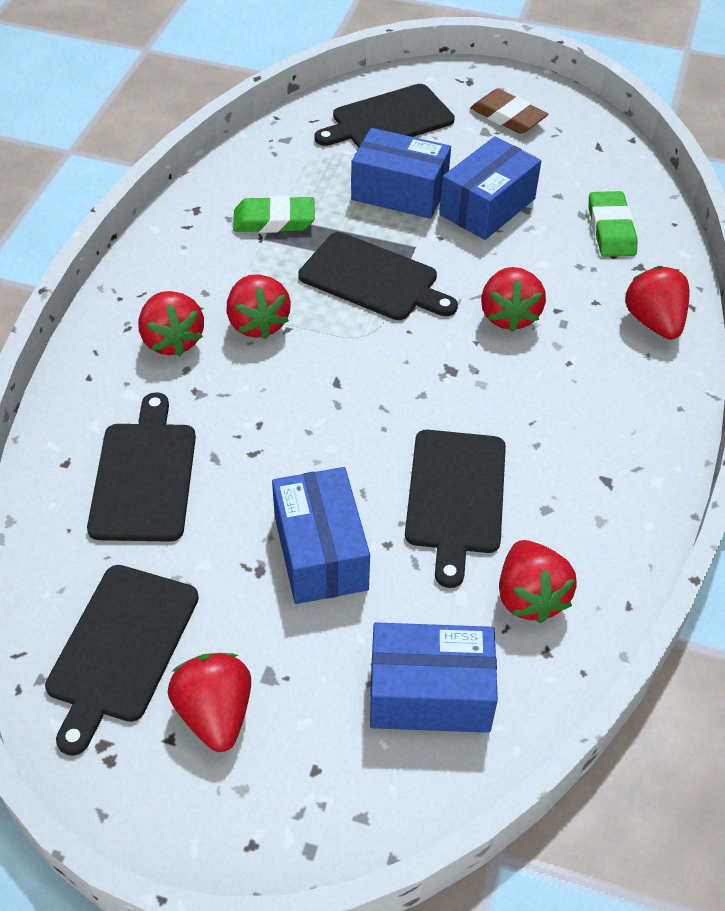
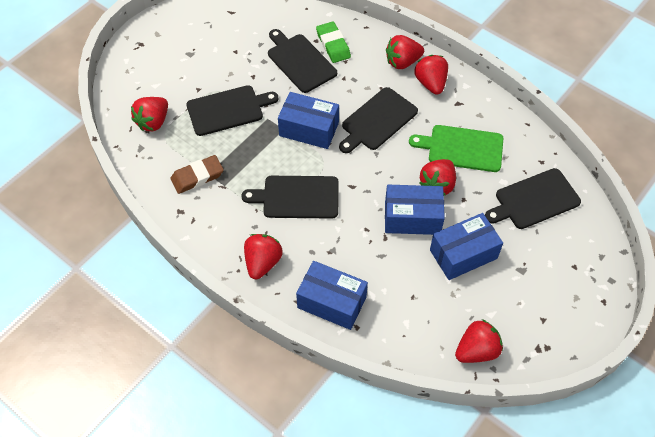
green cutting board: none = 0 -> [409,125,503,172] = 1
green eraser: [233,196,315,233] [589,191,638,257] = 2 -> [316,21,351,63] = 1

